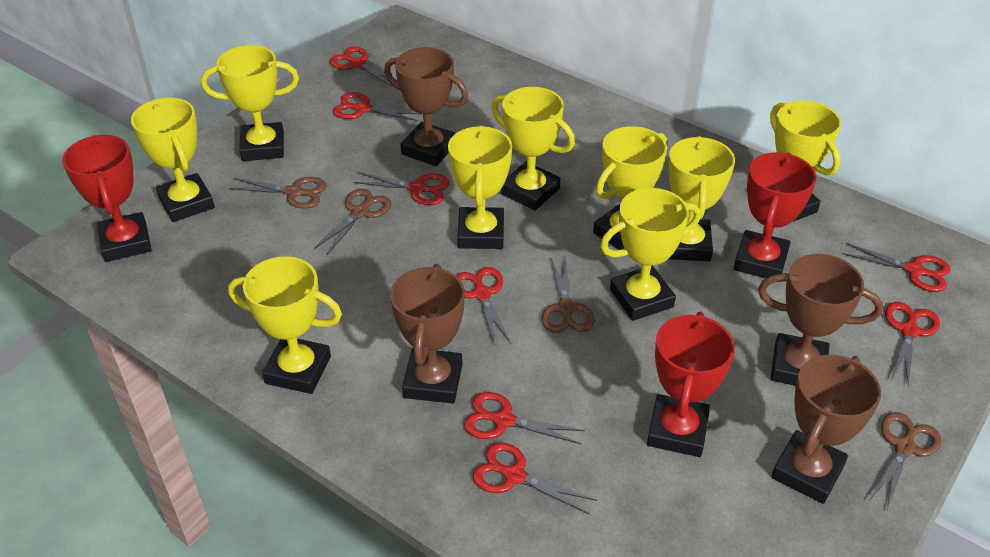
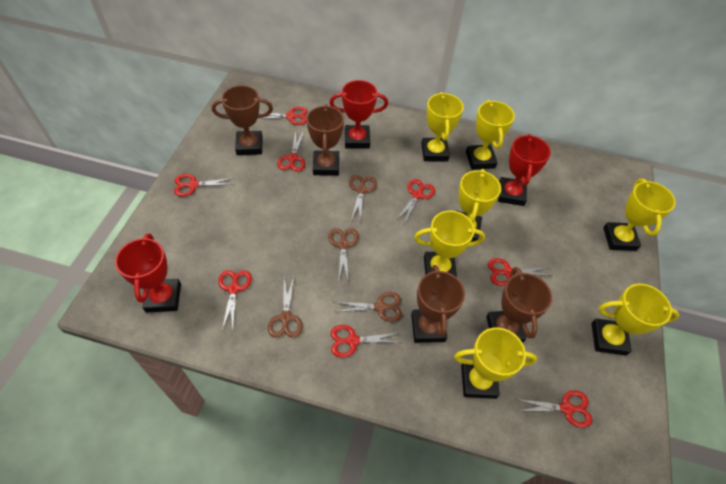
yellow trophy: [131,98,214,222] [201,45,299,161] [228,256,342,394] [448,125,512,249] [491,87,575,211] [593,126,667,250] [600,188,701,321] [668,136,735,261] [770,101,841,222] = 9 -> [414,210,485,277] [421,92,464,161] [454,327,537,399] [457,169,501,242] [466,100,515,170] [591,284,680,355] [603,179,676,251] = 7

